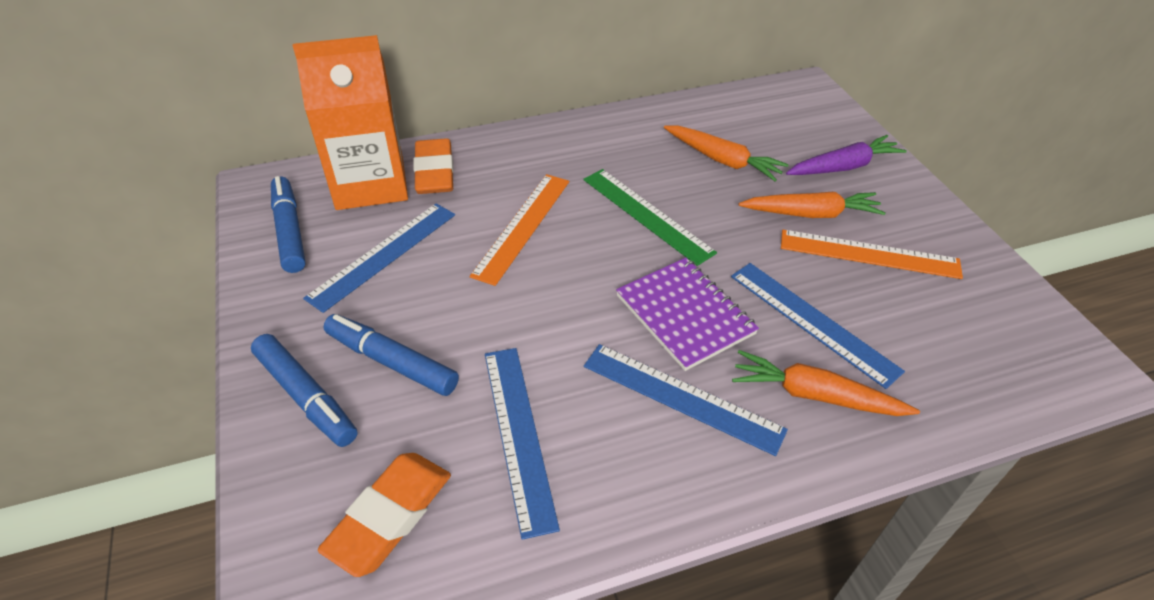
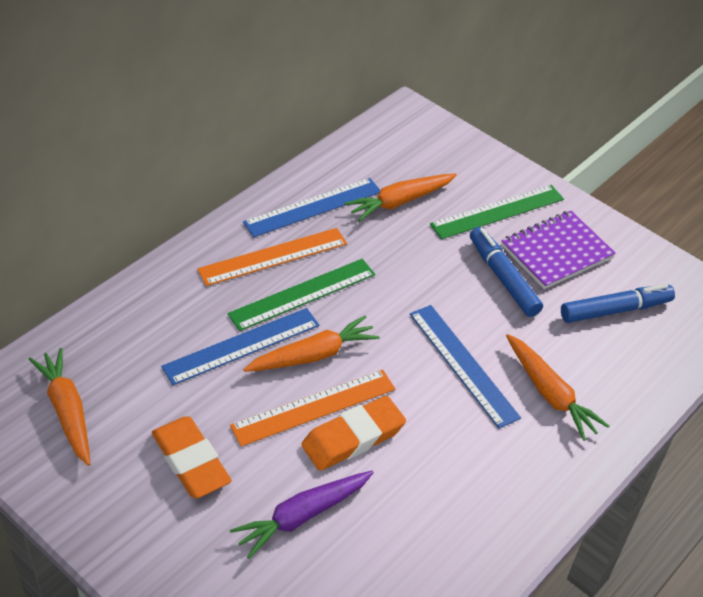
blue marker: [251,334,357,447] [271,176,306,273] [324,314,459,396] = 3 -> [470,227,543,317] [561,284,675,323] = 2
blue ruler: [303,203,455,313] [485,348,560,540] [584,344,788,456] [731,263,905,389] = 4 -> [161,308,319,385] [243,178,380,237] [410,305,521,429] = 3
green ruler: [583,169,717,266] = 1 -> [227,259,375,331] [430,185,564,239] = 2
orange carrot: [664,126,789,181] [732,350,920,416] [738,192,886,218] = 3 -> [29,348,90,466] [243,316,380,372] [344,174,457,222] [506,334,609,441] = 4
orange carton: [293,35,408,210] = 1 -> none = 0

